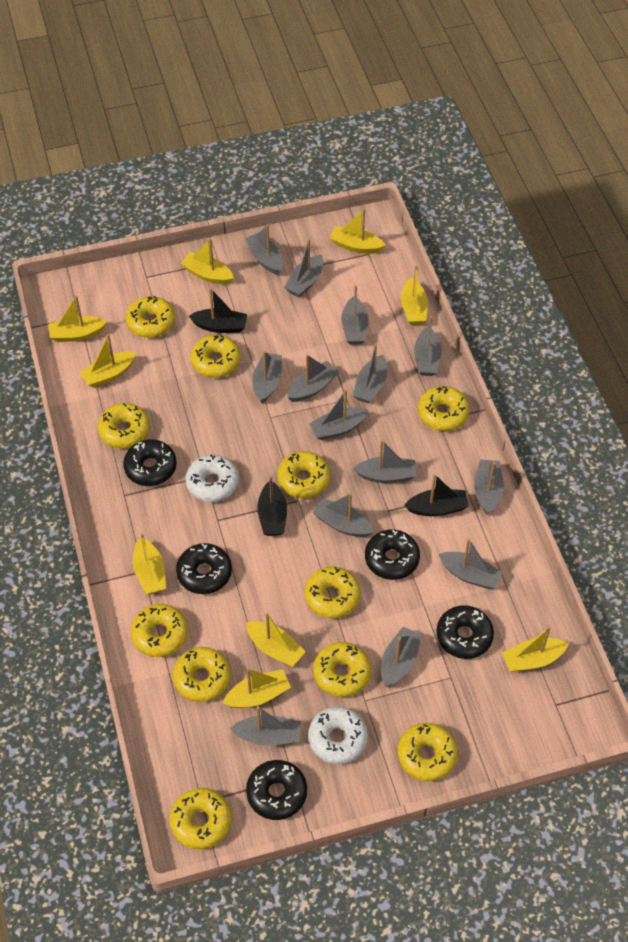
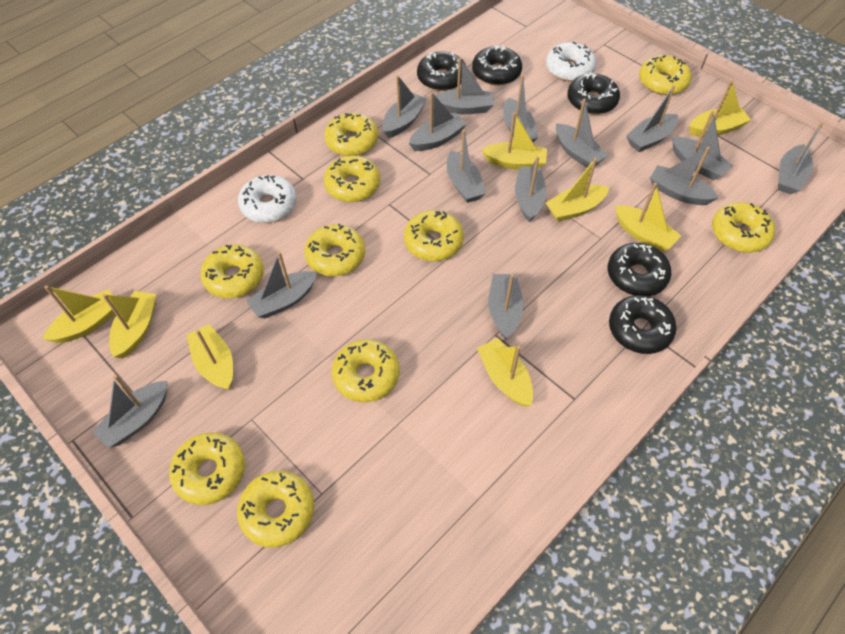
black boat: [189,288,247,333] [257,475,287,536] [405,474,469,516] = 3 -> none = 0
yellow boat: [48,296,107,342] [80,334,136,388] [133,533,166,594] [181,239,234,285] [223,668,291,708] [246,612,306,667] [330,209,386,254] [401,265,428,325] [502,626,569,672] = 9 -> [43,286,115,343] [102,291,156,358] [187,324,233,390] [477,338,534,407] [481,112,547,170] [546,158,609,222] [615,183,681,252] [689,80,751,137] = 8
yellow donut: [98,403,150,448] [125,296,175,338] [131,604,188,657] [169,788,232,849] [172,647,231,702] [190,335,241,378] [277,451,330,498] [304,566,360,618] [313,642,371,697] [397,723,458,781] [418,386,470,431] = 11 -> [169,433,245,505] [200,244,264,298] [237,471,314,548] [304,224,365,276] [324,113,378,156] [324,156,380,202] [331,339,399,402] [404,210,464,261] [639,55,692,95] [712,202,775,253] = 10

